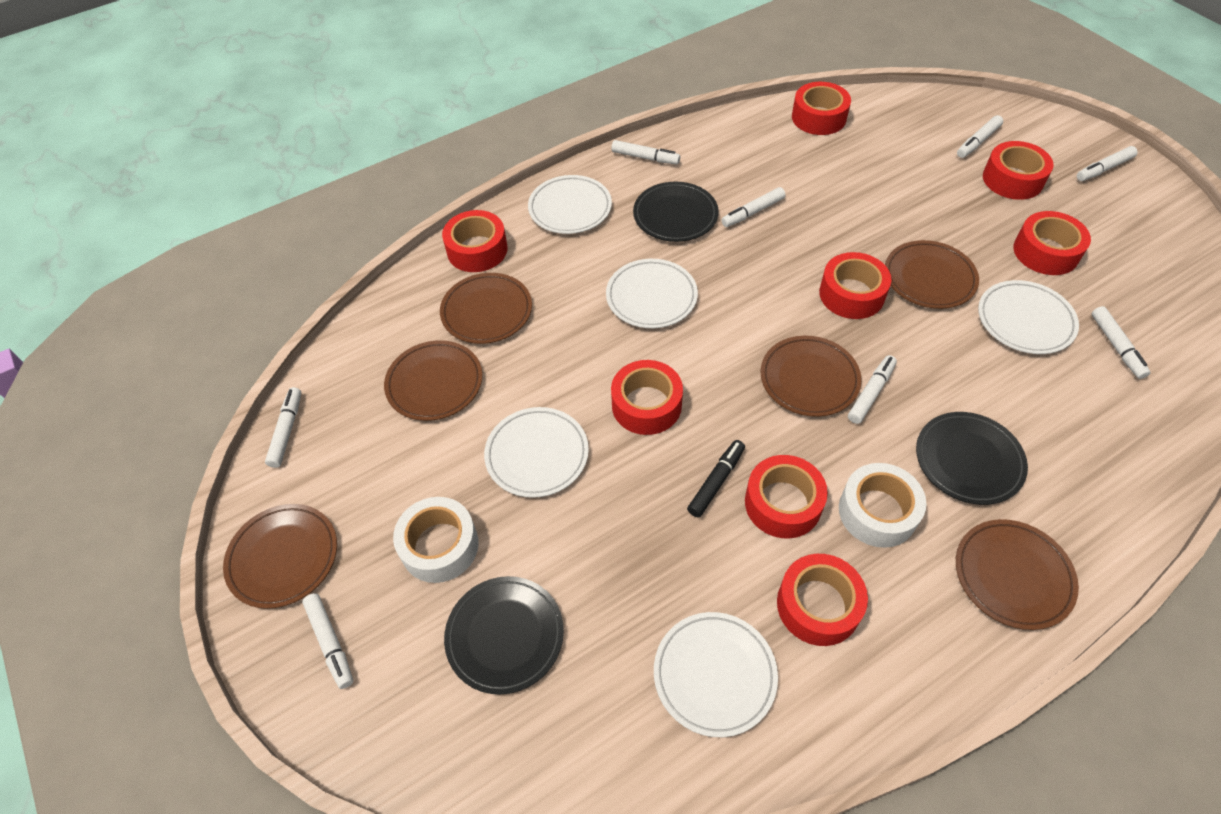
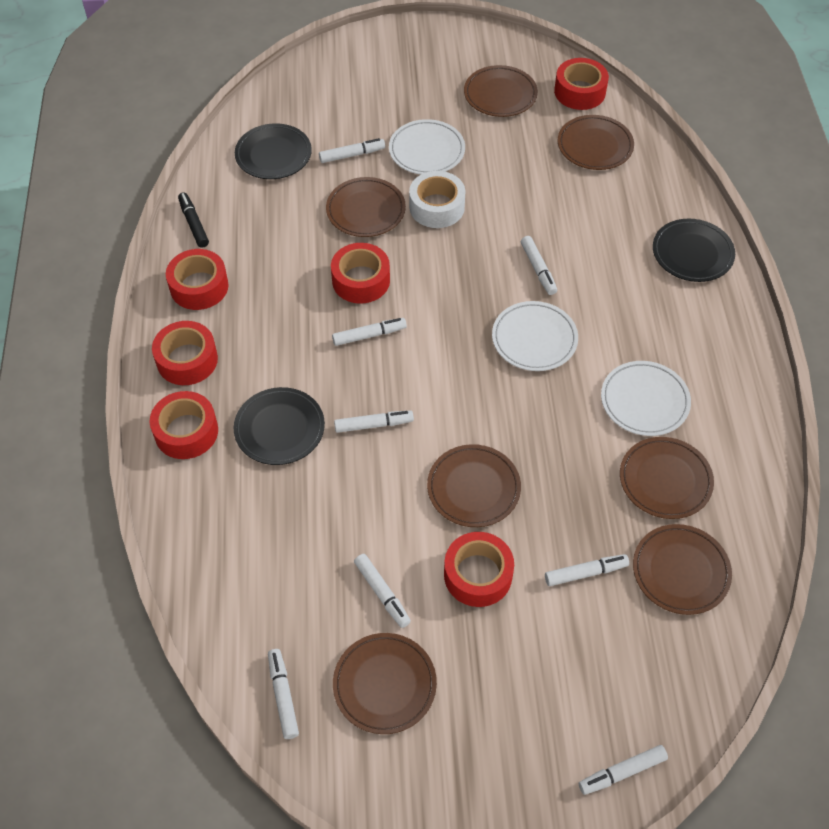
brown plate: [223,504,337,609] [384,340,483,421] [440,273,532,344] [761,336,862,417] [885,240,979,309] [956,519,1079,630] = 6 -> [326,177,406,237] [333,633,437,734] [427,444,521,527] [464,65,538,117] [558,115,634,170] [620,437,714,519] [633,524,732,615] = 7
red tape: [442,210,508,272] [611,360,683,435] [745,455,828,538] [777,554,868,646] [792,82,851,135] [819,252,892,319] [983,141,1054,200] [1014,211,1091,275] = 8 -> [150,391,218,459] [152,321,218,385] [166,249,229,310] [331,243,390,304] [444,532,514,607] [554,58,609,110] = 6
white plate: [484,407,589,498] [528,175,612,234] [606,259,698,328] [654,612,778,737] [978,280,1079,354] = 5 -> [389,119,465,174] [492,301,578,371] [601,361,691,436] = 3
white tape: [393,497,478,583] [839,463,926,548] = 2 -> [409,171,465,228] = 1

